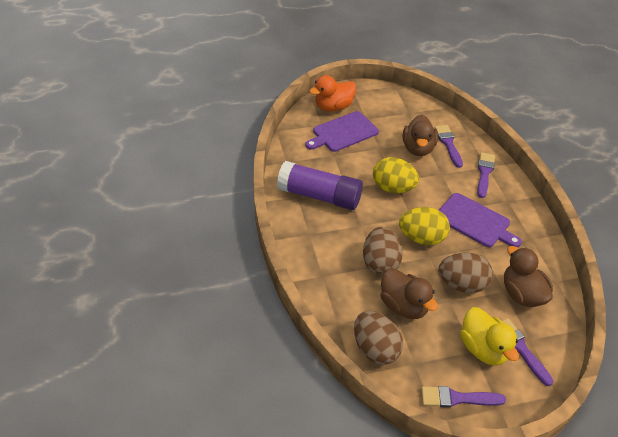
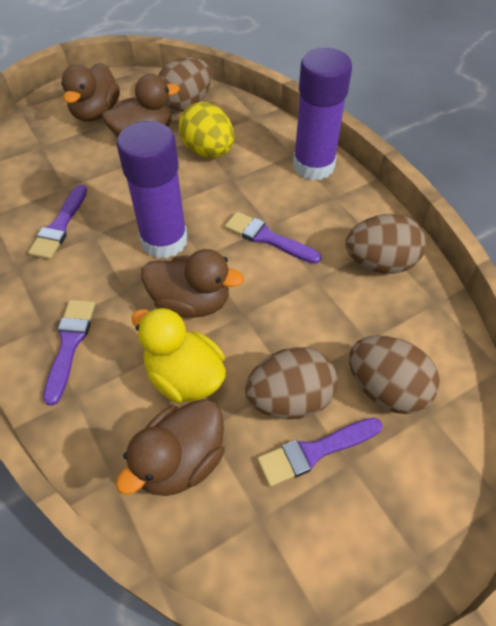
brown duck: [380,268,438,319] [403,115,438,156] [504,246,553,307] = 3 -> [61,63,120,122] [102,74,180,136] [116,399,225,496] [141,249,244,318] = 4
brown egg: [354,311,403,365] [363,227,403,276] [438,252,493,293] = 3 -> [158,57,212,111] [245,347,337,419] [345,214,426,274] [349,336,440,414] = 4
orange duck: [309,75,356,112] = 1 -> none = 0
purple cutting board: [305,111,379,152] [439,193,522,247] = 2 -> none = 0
purple glue stick: [277,161,363,210] = 1 -> [117,121,188,258] [293,48,352,180] = 2
yellow egg: [373,157,419,193] [399,207,450,245] = 2 -> [179,102,234,158] = 1

